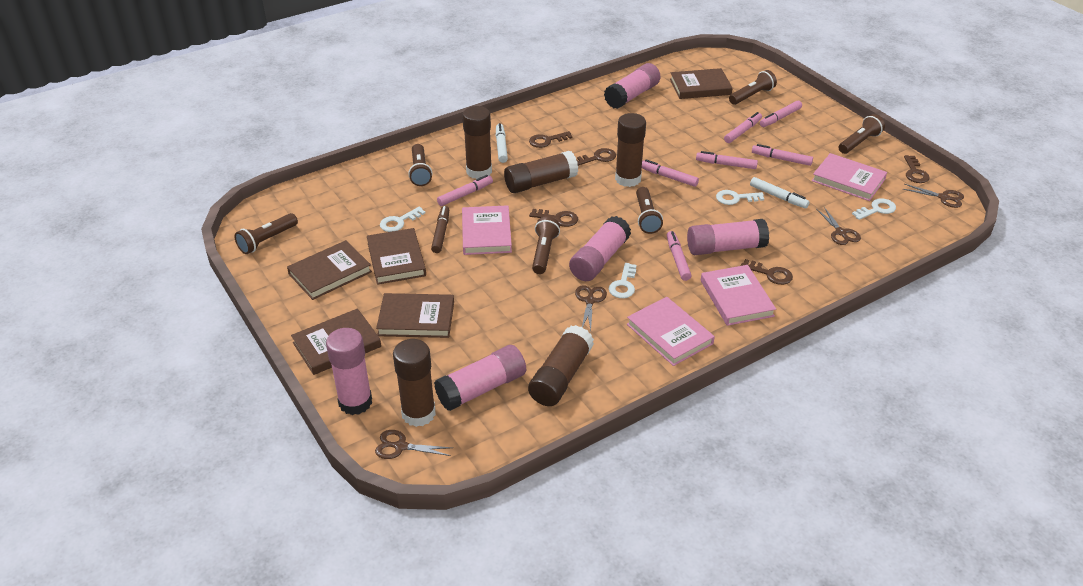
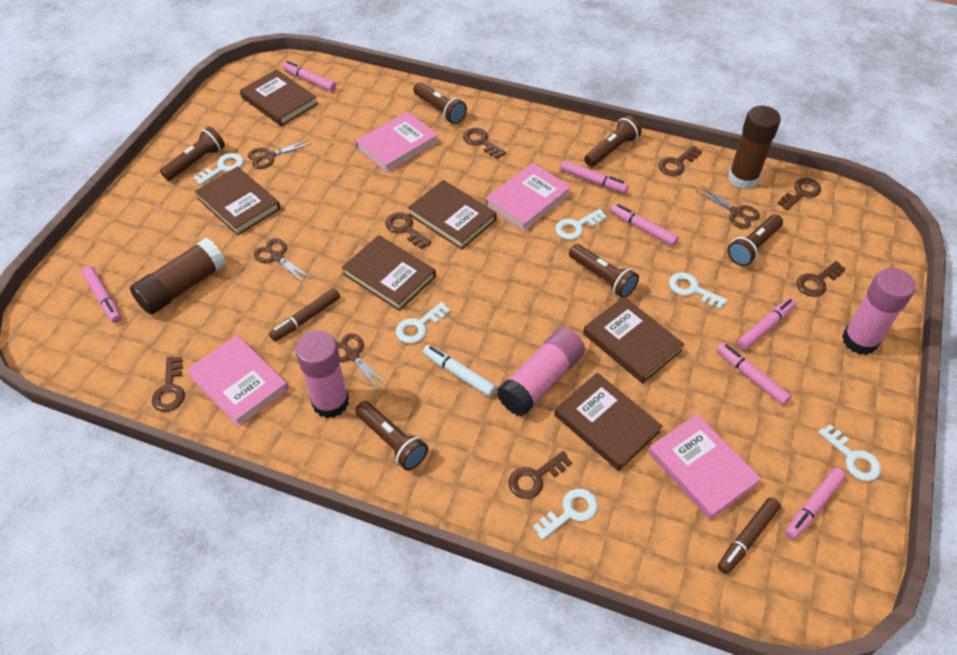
brown book: [287,240,372,300] [291,308,381,375] [367,228,426,285] [376,293,454,338] [670,68,733,99] = 5 -> [195,167,281,236] [240,69,318,126] [341,235,436,311] [408,180,497,250] [554,373,662,471] [583,297,684,384] = 6
brown glue stick: [393,339,436,427] [462,106,492,179] [504,151,578,193] [528,325,594,406] [615,113,646,187] = 5 -> [130,238,226,315] [728,106,781,189] = 2
brown key: [529,131,573,148] [529,209,578,227] [576,148,616,166] [741,259,793,285] [904,155,929,183] = 5 -> [152,357,185,412] [385,212,431,249] [463,128,506,159] [508,451,572,499] [658,146,702,176] [778,178,821,210] [796,261,846,297] = 7
brown marker: [431,206,449,253] = 1 -> [269,288,340,341] [717,497,781,574] = 2
pink glue stick: [326,328,372,415] [434,345,526,411] [569,216,631,281] [604,63,661,109] [687,219,769,255] = 5 -> [295,331,349,418] [497,327,585,416] [842,268,916,355] = 3
white key: [380,207,425,232] [609,263,637,298] [716,190,764,205] [852,198,896,220] = 4 -> [194,153,244,185] [396,302,450,344] [533,489,598,540] [555,209,607,240] [669,272,727,309] [818,424,881,481] = 6
white marker: [496,123,508,163] [750,177,810,208] = 2 -> [423,345,496,397] = 1

